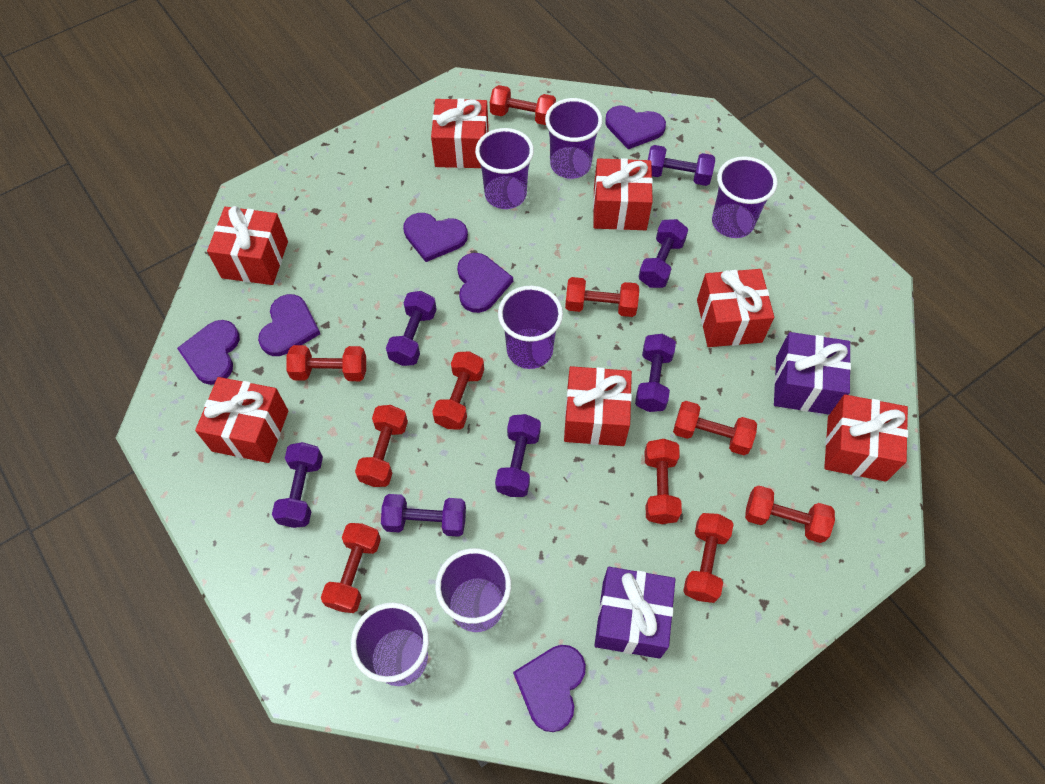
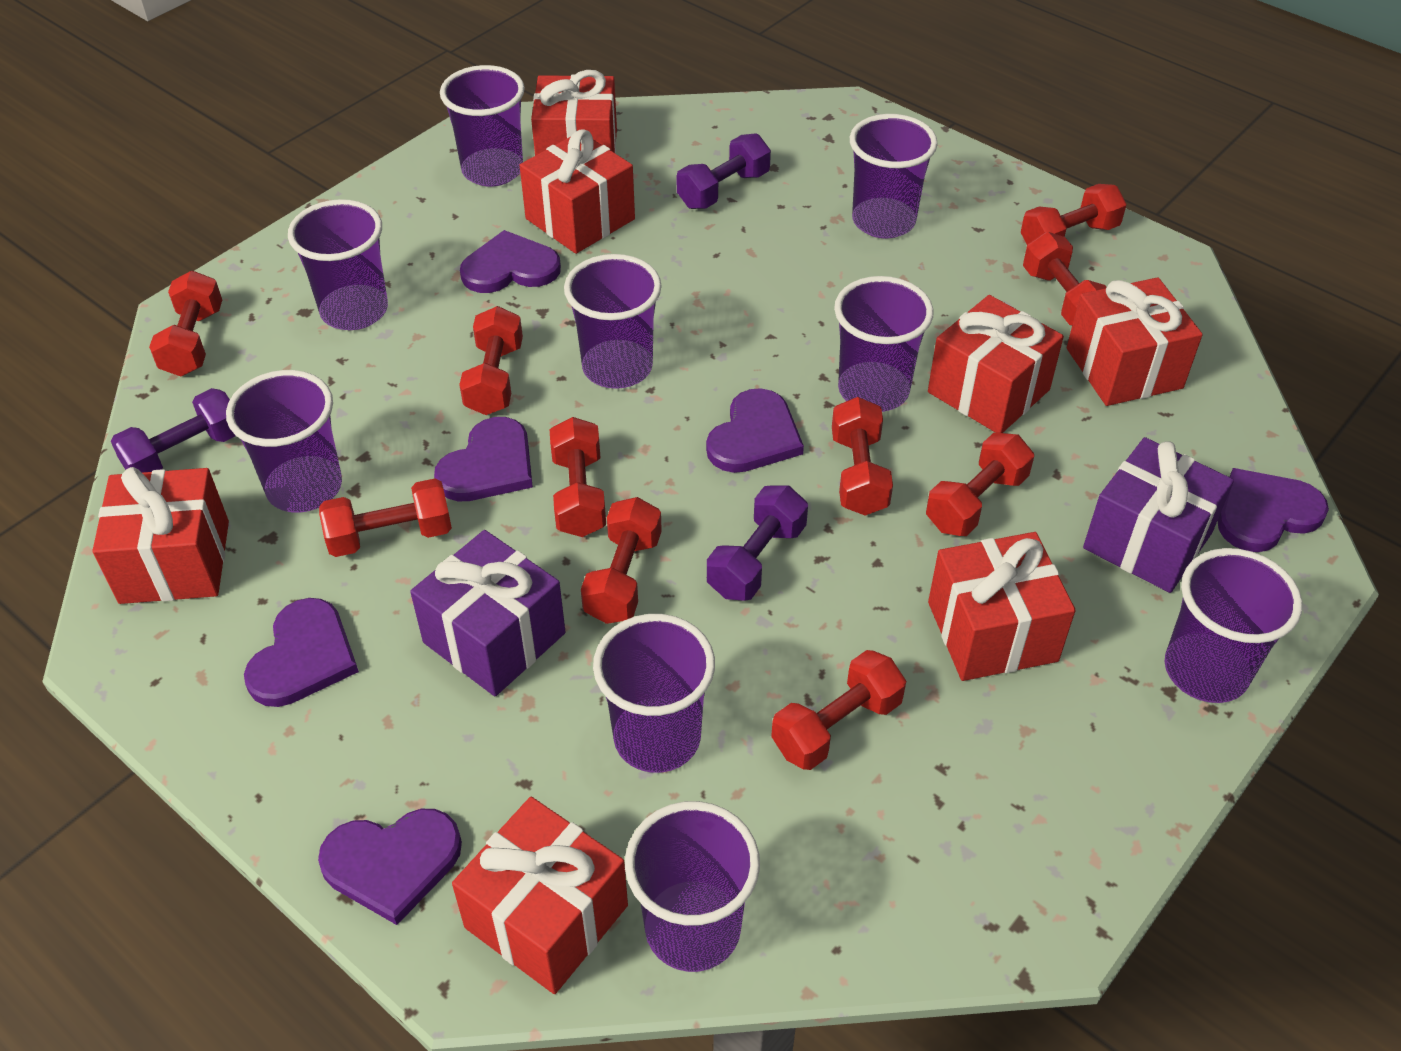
purple cup: [351,602,429,686] [435,548,511,632] [475,128,534,209] [498,286,563,369] [545,98,602,179] [712,156,778,238] = 6 -> [226,370,342,513] [288,199,388,330] [440,65,525,186] [564,254,661,389] [593,614,715,773] [625,801,760,972] [834,276,934,412] [850,114,938,239] [1164,548,1302,703] = 9
purple dumbbell: [272,442,323,528] [381,494,466,537] [386,291,437,366] [495,414,541,497] [635,334,676,412] [639,219,688,288] [648,145,715,186] = 7 -> [111,388,236,473] [676,133,771,209] [707,486,808,601] = 3

